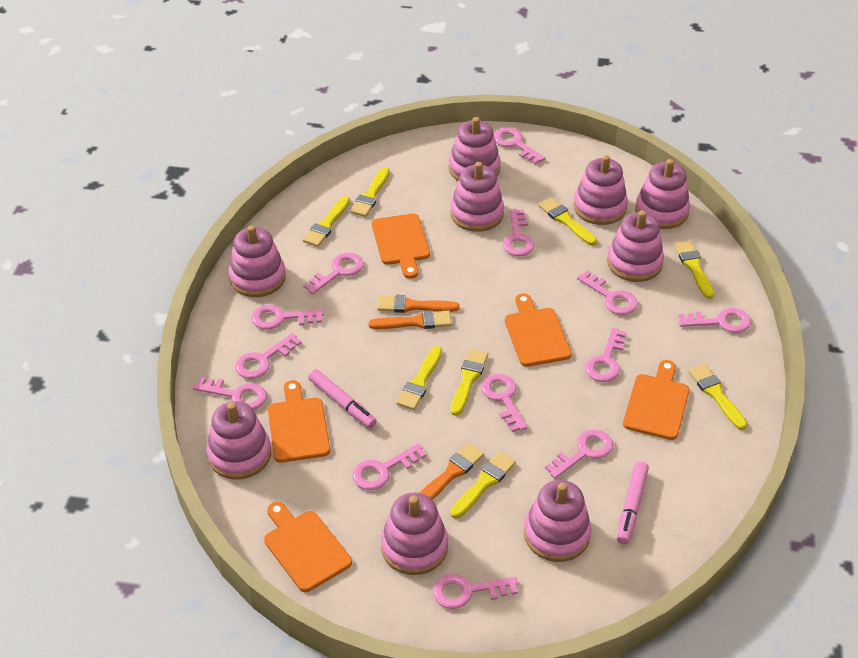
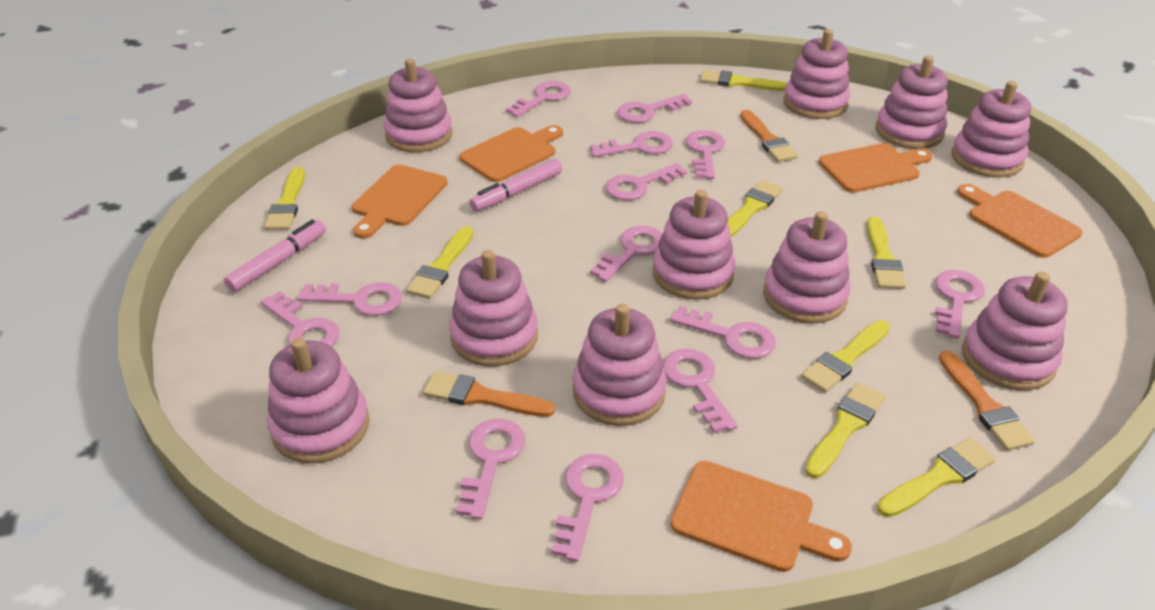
pink stacking toy: [206,401,271,480] [228,225,286,297] [381,493,448,575] [449,117,501,181] [450,162,504,232] [524,480,591,562] [573,155,628,225] [607,210,664,282] [635,159,690,229] = 9 -> [267,338,369,463] [384,58,453,152] [449,250,538,367] [573,304,667,426] [653,190,735,300] [763,211,850,324] [784,29,850,119] [876,55,948,149] [952,81,1031,178] [962,272,1068,390] = 10

